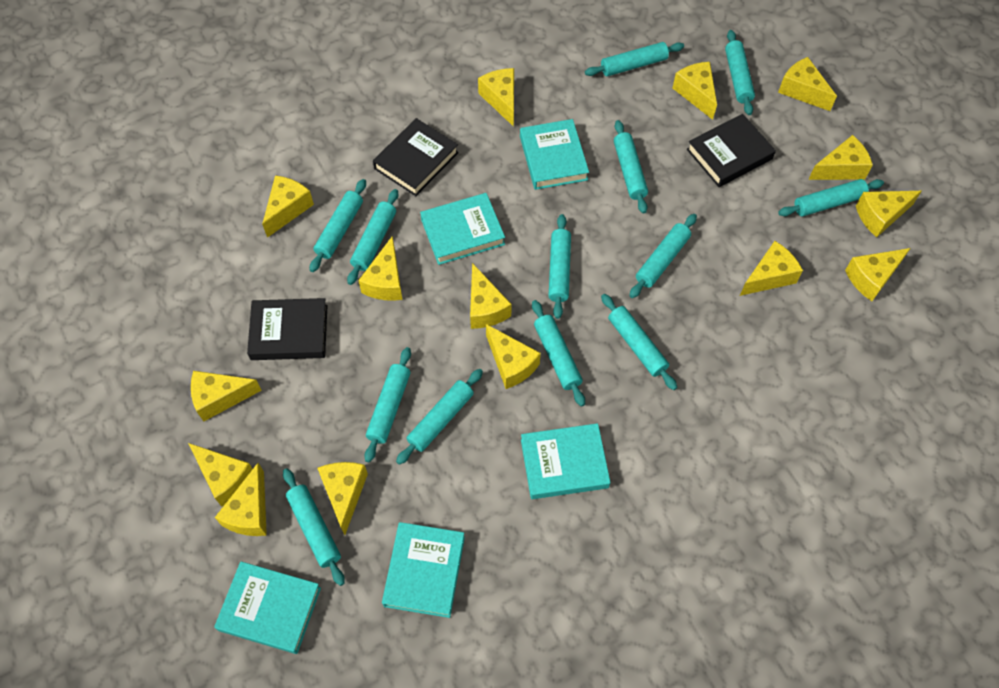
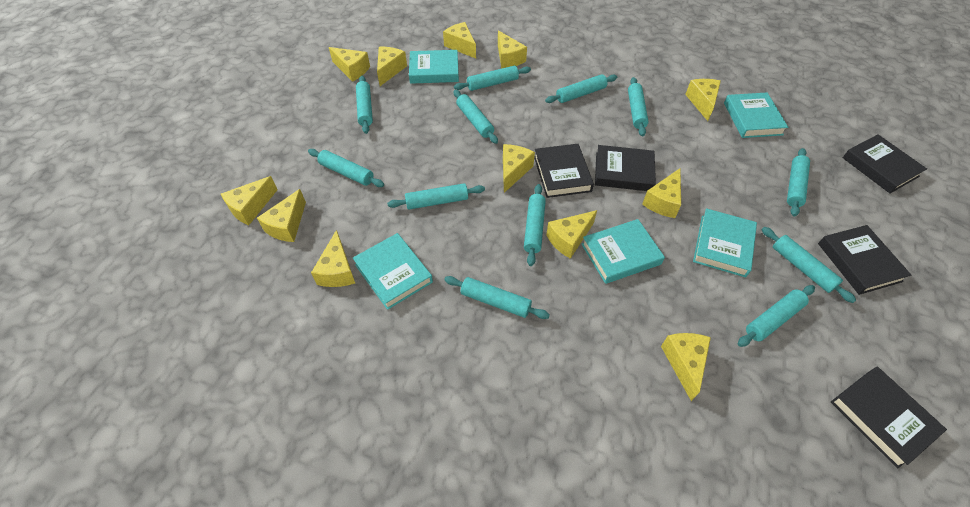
black book: [247,298,328,360] [373,118,459,196] [687,114,776,187] = 3 -> [534,144,594,198] [595,145,656,191] [818,225,911,295] [831,366,947,468] [842,134,927,193] = 5
turquoise rolling pin: [283,468,345,586] [310,179,366,272] [347,189,398,285] [364,347,411,462] [396,369,483,465] [532,300,585,407] [548,214,571,319] [585,42,684,76] [601,294,677,390] [614,120,648,214] [629,214,697,298] [725,30,755,115] [778,179,884,216] = 13 -> [308,149,384,187] [356,76,373,134] [387,183,485,210] [444,276,550,319] [454,66,531,91] [454,90,498,144] [524,184,546,266] [545,74,617,103] [628,77,649,137] [738,285,815,347] [761,227,856,303] [787,148,810,217] = 12
yellow cheese: [188,443,253,507] [191,371,262,422] [215,463,267,536] [262,175,314,238] [318,462,368,535] [358,236,402,301] [470,263,512,329] [478,68,514,127] [486,324,541,389] [672,62,717,120] [740,241,803,296] [778,57,837,111] [808,135,873,180] [845,248,911,301] [856,191,922,237] = 15 -> [221,176,278,225] [257,189,306,242] [311,230,355,287] [329,47,370,82] [377,47,407,86] [443,22,476,59] [498,30,527,69] [503,144,535,193] [546,210,597,259] [642,168,681,218] [661,333,711,401] [685,79,721,121] = 12

